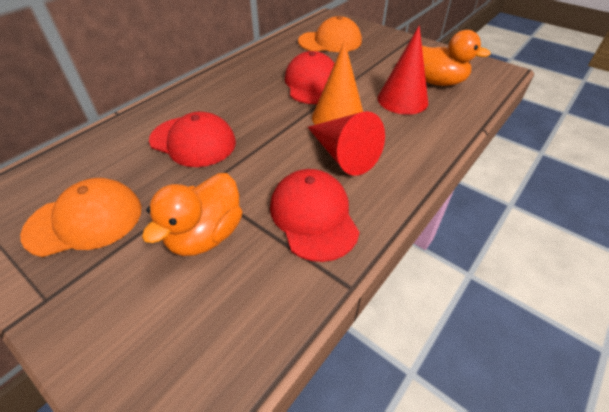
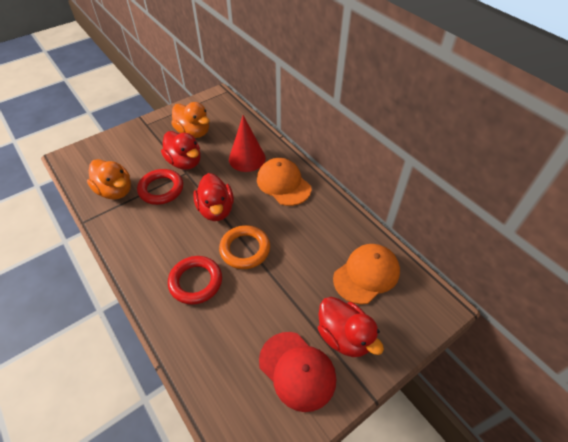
orange cone: [312,41,363,125] = 1 -> none = 0
orange ring: none = 0 -> [219,225,270,269] = 1
red cap: [149,112,236,167] [270,169,360,262] [285,51,335,104] = 3 -> [259,332,336,412] = 1
red cone: [308,111,385,176] [378,25,428,115] = 2 -> [229,115,266,172] = 1
red duck: none = 0 -> [161,131,201,170] [193,173,234,221] [318,297,384,357] = 3
red ring: none = 0 -> [137,169,183,205] [168,256,222,305] = 2

